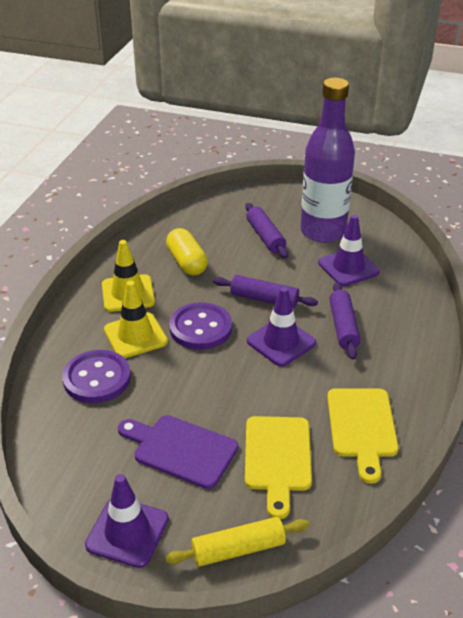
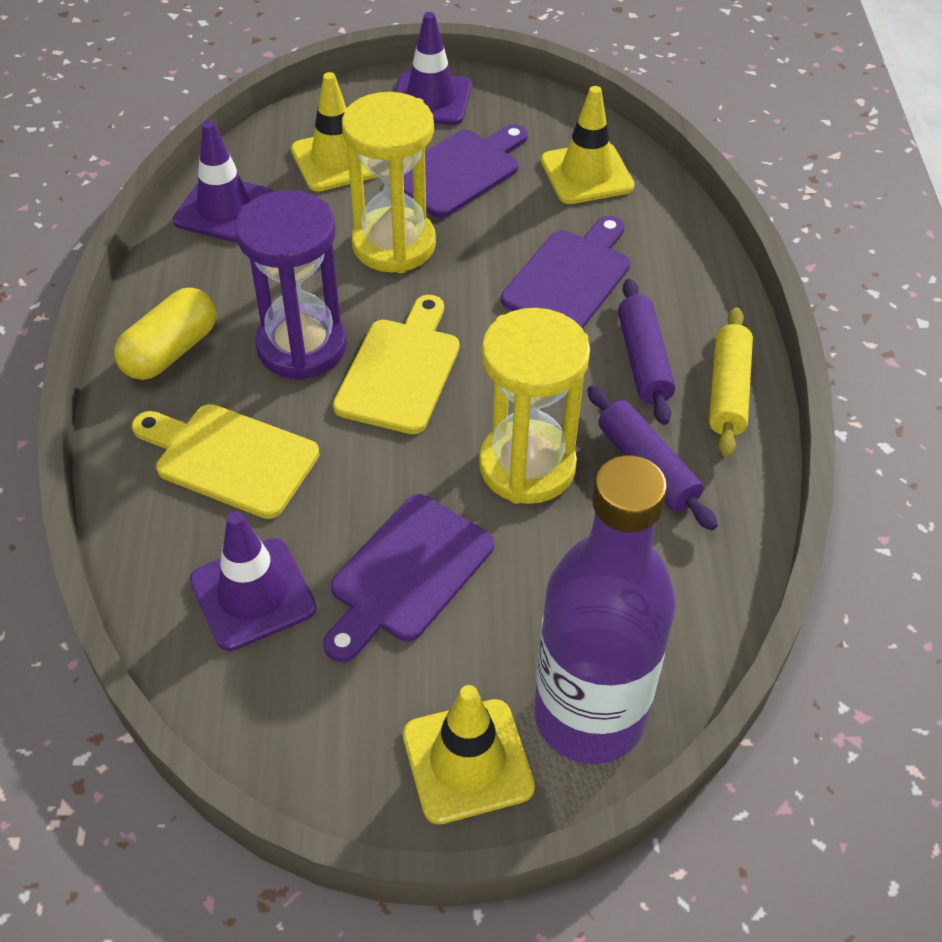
purple button: [62,350,131,403] [169,302,232,350] = 2 -> none = 0
purple cutting board: [118,415,238,489] = 1 -> [323,494,494,662] [403,124,528,218] [501,216,630,329] = 3
purple hourglass: none = 0 -> [235,190,347,380] = 1
purple rolling pin: [213,275,318,308] [245,203,288,258] [329,282,361,360] = 3 -> [587,385,718,530] [618,279,675,425] = 2
yellow hourglass: none = 0 -> [342,92,436,273] [479,308,590,504] = 2
yellow traffic cone: [102,240,155,312] [104,281,168,358] = 2 -> [291,72,378,191] [403,685,535,825] [541,86,635,204] = 3

